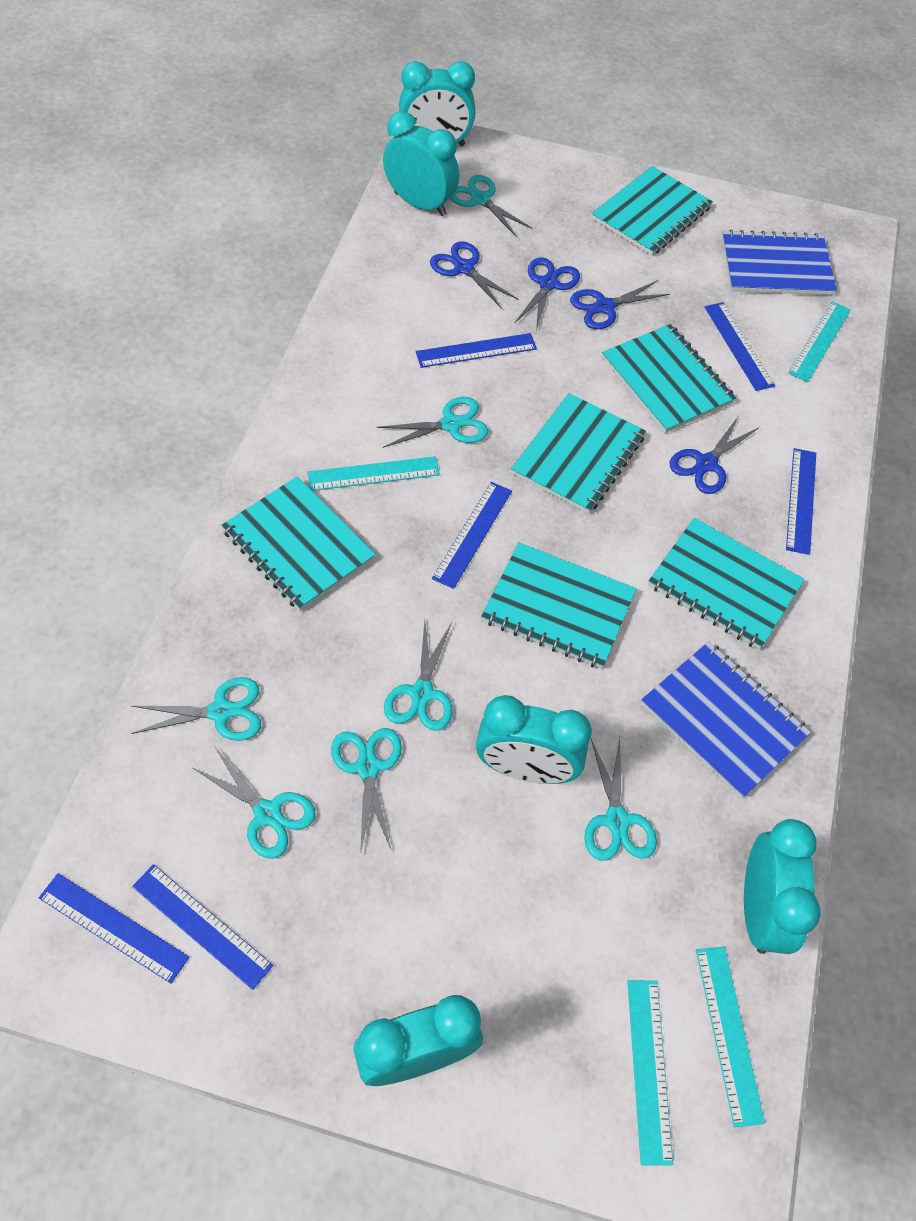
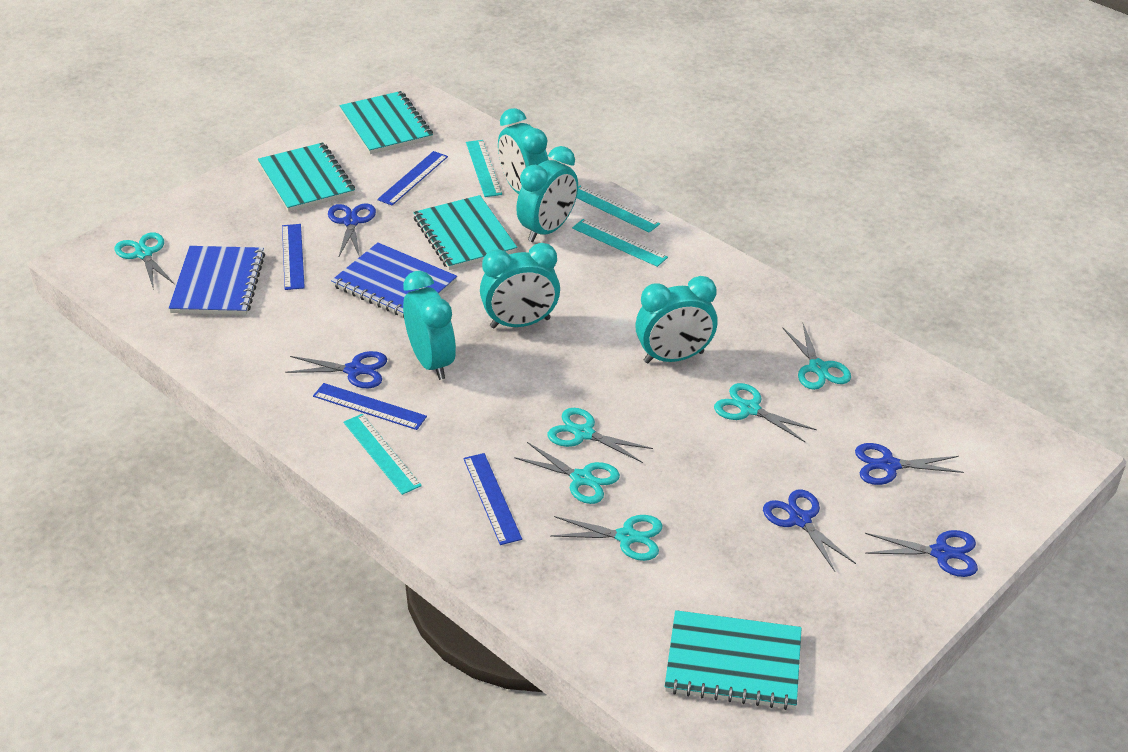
blue ruler: [39,873,190,984] [132,864,273,990] [416,333,537,368] [432,482,512,589] [705,302,775,391] [786,448,816,555] = 6 -> [282,224,305,290] [313,383,427,430] [377,151,448,205] [463,453,522,545] = 4
blue scissors: [430,241,518,309] [515,257,580,330] [570,280,670,329] [670,416,760,494] = 4 -> [285,351,387,388] [328,203,376,257] [763,490,856,572] [855,443,964,485] [865,530,978,577] = 5
turquoise notebook: [221,476,376,611] [481,543,637,669] [511,393,646,514] [592,166,713,256] [602,324,736,433] [648,518,805,650] = 6 -> [258,142,355,212] [339,91,433,154] [413,195,517,270] [665,610,802,710] = 4
turquoise scissors: [131,677,261,741] [193,746,316,859] [331,728,402,854] [376,397,488,448] [384,621,453,731] [450,175,532,237] [584,737,657,861] = 7 -> [115,232,174,290] [514,442,620,504] [548,408,653,463] [550,515,663,561] [714,383,817,442] [782,324,851,390] = 6

